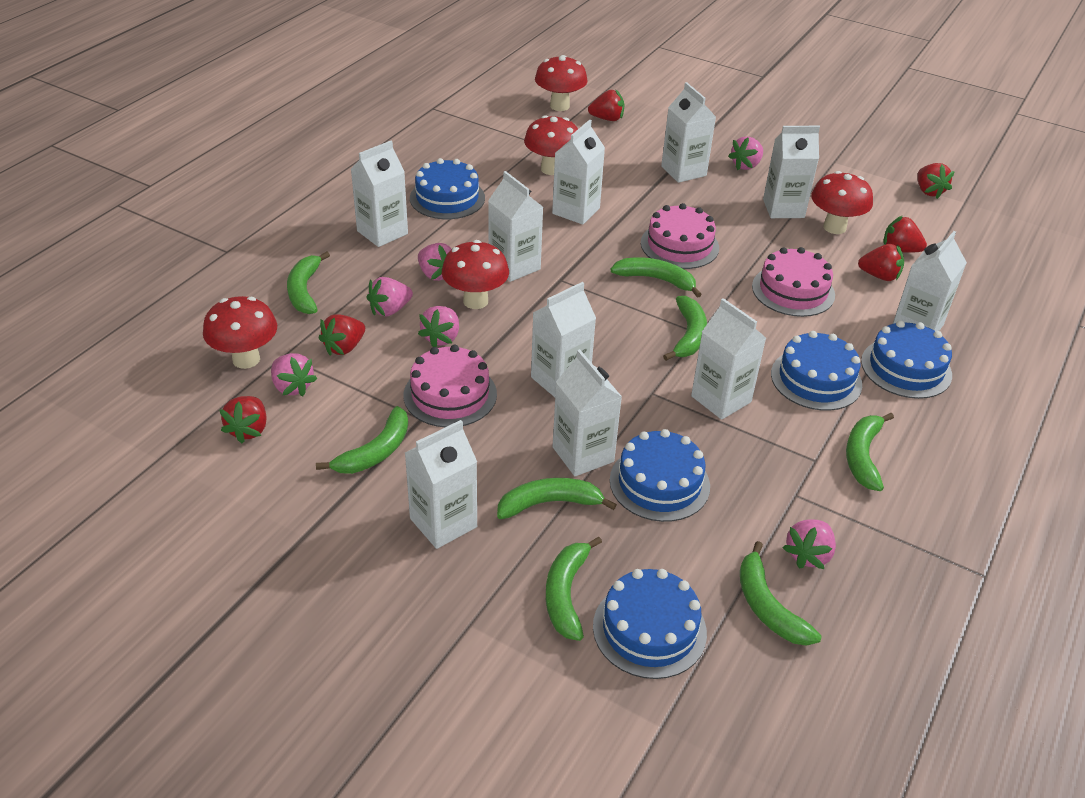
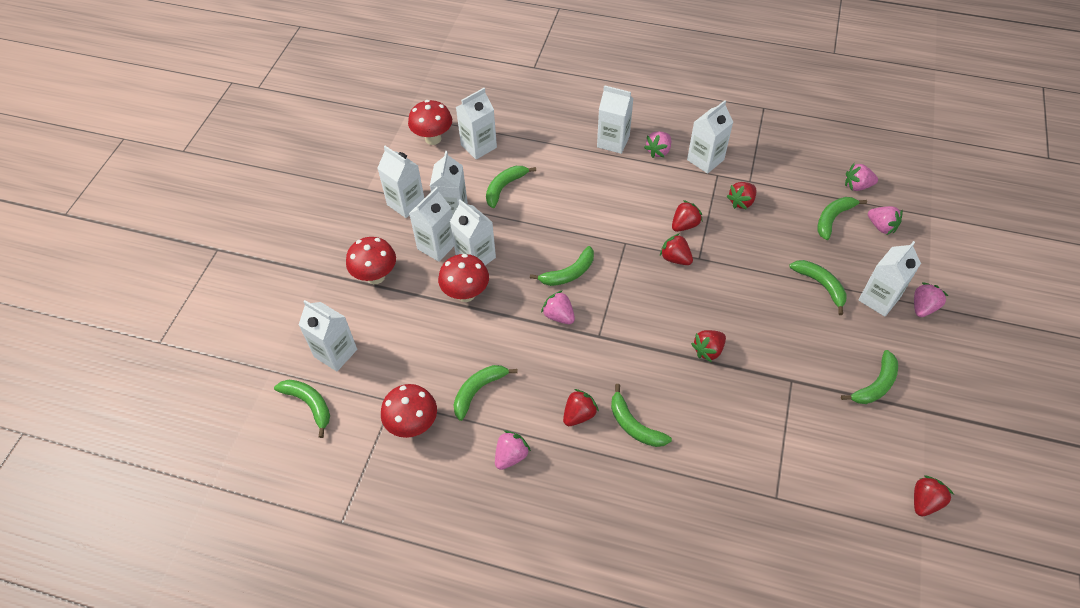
blue cake: [410,158,485,219] [593,569,707,679] [610,429,710,522] [771,331,862,411] [861,321,952,399] = 5 -> none = 0
pink cake: [404,345,497,427] [641,203,719,269] [752,247,835,317] = 3 -> none = 0
red mushroom: [203,296,277,369] [442,240,509,309] [524,115,578,175] [535,55,587,111] [811,171,873,234] = 5 -> [346,237,396,284] [381,384,437,438] [408,100,452,145] [438,254,489,302] = 4
white carton: [351,141,408,247] [405,420,477,549] [488,171,543,282] [531,282,596,397] [552,120,605,225] [553,349,622,476] [661,82,716,183] [691,298,766,420] [763,126,820,218] [893,231,967,331] = 10 -> [299,300,357,371] [377,146,424,218] [409,187,454,262] [430,151,468,216] [450,199,496,265] [456,88,497,160] [597,85,634,154] [687,100,733,174] [859,241,921,317] = 9

